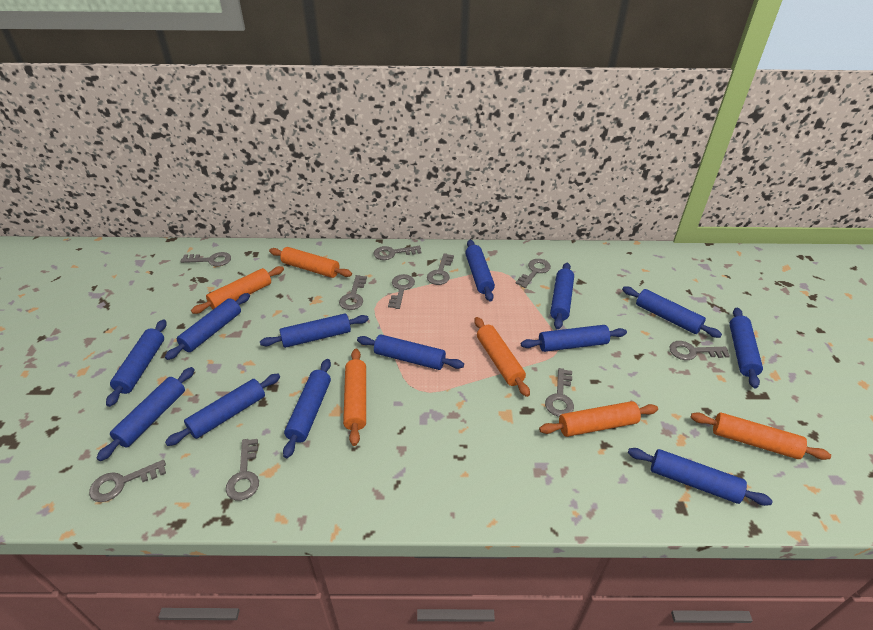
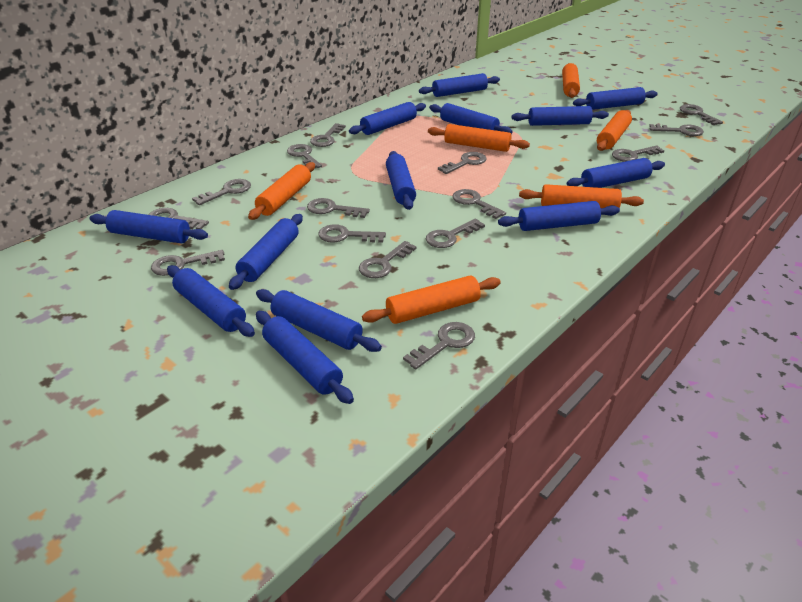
grey key: [89,460,166,502] [180,252,231,266] [226,439,259,500] [339,275,367,310] [374,246,421,260] [388,274,415,309] [427,253,454,285] [515,259,551,288] [545,368,574,417] [669,341,730,360] = 10 -> [149,208,209,229] [151,250,225,276] [192,179,251,205] [287,144,322,168] [307,198,370,218] [310,123,346,147] [318,224,386,243] [359,241,417,278] [403,322,475,370] [426,218,485,248] [438,152,486,174] [453,189,506,219] [612,145,664,162] [649,124,704,136] [680,104,723,125] = 15

